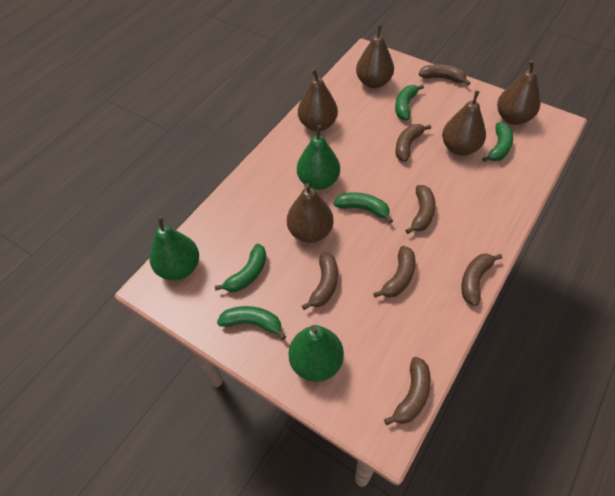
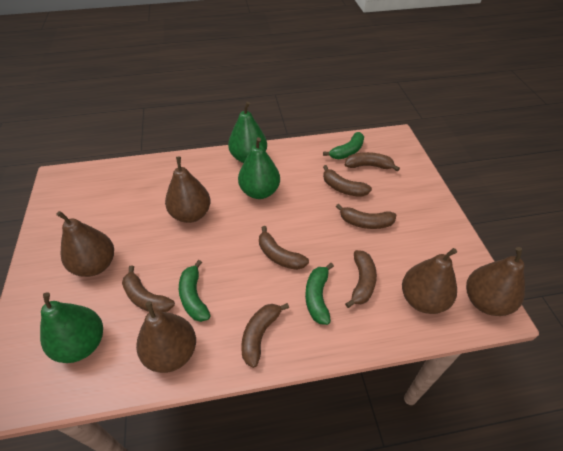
green banana: [215,244,266,292] [217,306,286,340] [334,192,393,223] [395,84,424,120] [482,122,513,162] = 5 -> [179,260,211,322] [305,263,334,325] [323,132,364,159] = 3

